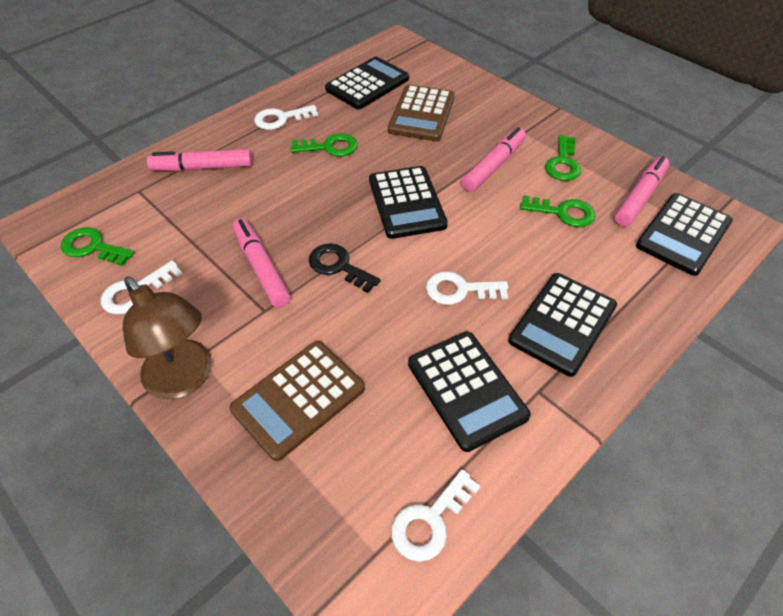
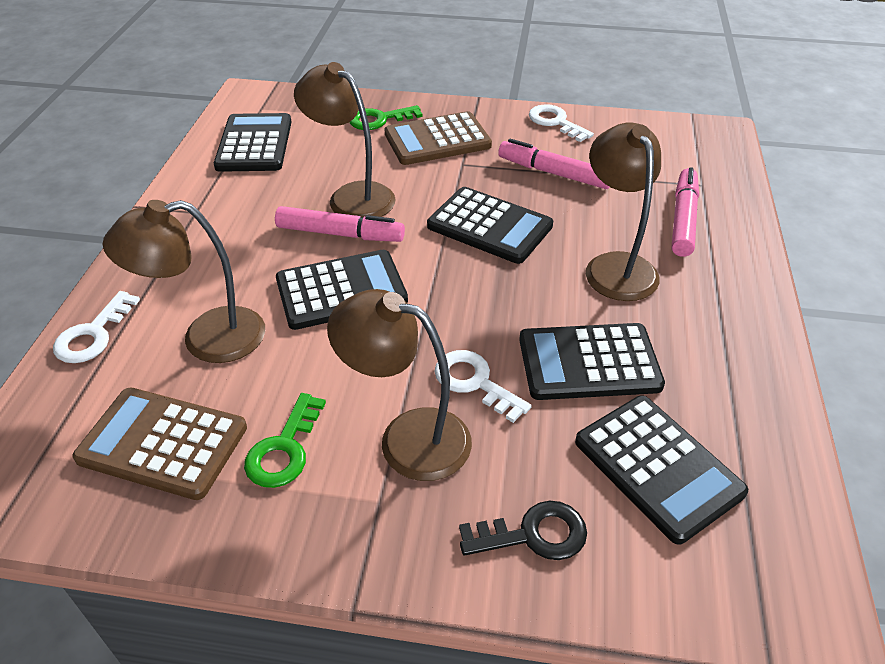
brown lamp: [123,276,212,399] = 1 -> [102,200,265,363] [294,62,395,218] [327,289,472,481] [586,122,661,301] = 4
green key: [61,227,134,266] [290,133,358,157] [520,195,596,227] [545,135,581,181] = 4 -> [244,393,326,488] [349,105,423,130] = 2
pink marker: [147,149,252,171] [233,219,291,307] [462,127,526,192] [614,156,669,227] = 4 -> [275,206,405,242] [498,139,610,189] [672,167,699,257] = 3
white key: [101,260,183,315] [254,105,318,130] [391,469,481,562] [426,271,508,305] = 4 -> [53,291,140,363] [435,350,532,423] [529,104,594,142] = 3

